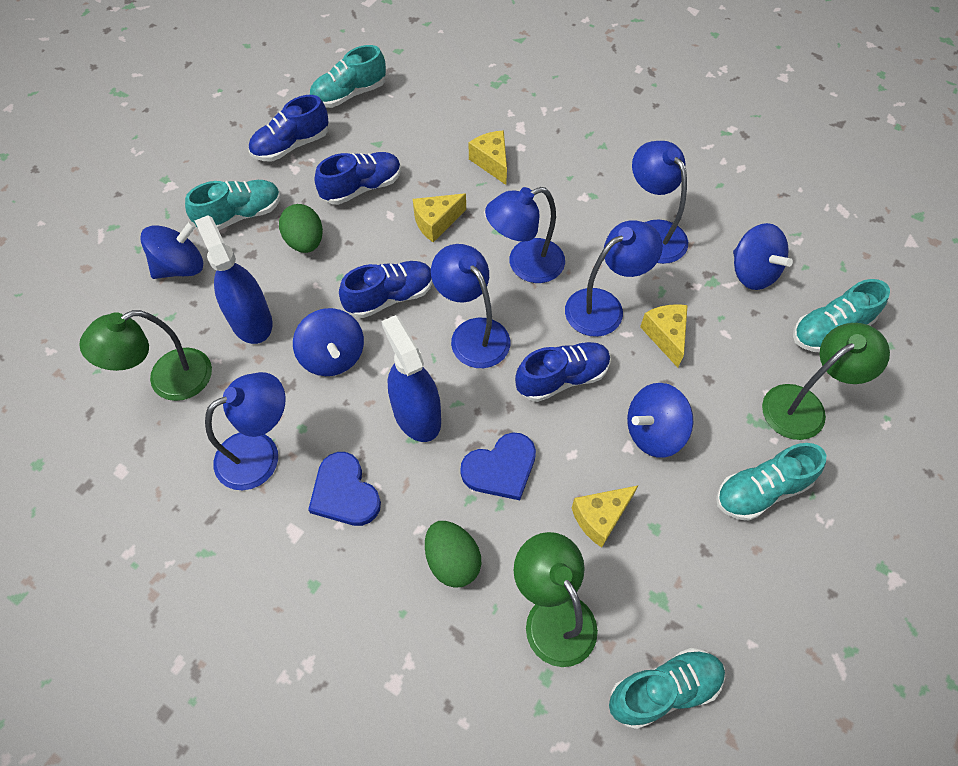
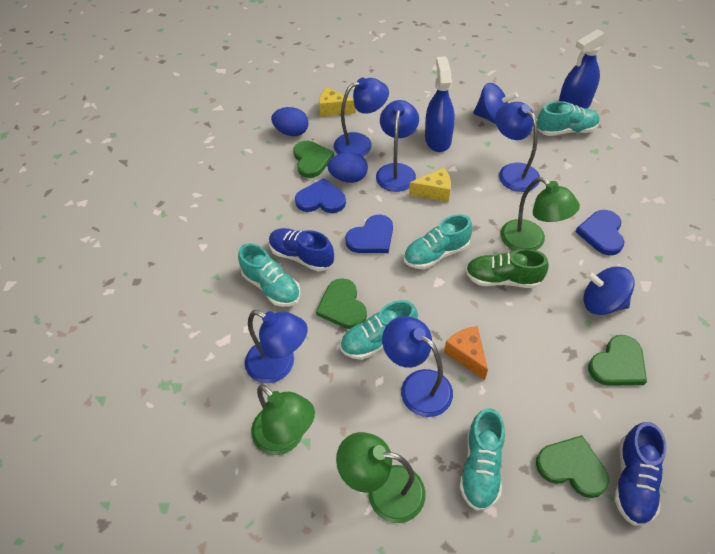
blue egg: none = 0 -> [271,107,309,136] [327,152,368,183] = 2
blue heart: [308,452,381,526] [460,433,536,500] = 2 -> [295,178,346,213] [345,214,393,253] [575,210,625,255] = 3
blue shoe: [249,95,329,161] [314,152,401,205] [339,261,433,318] [515,342,611,402] = 4 -> [269,228,334,271] [614,422,666,526] = 2
blue spinning top: [140,221,203,279] [293,308,364,376] [627,383,693,458] [733,223,793,290] = 4 -> [473,83,518,124] [584,266,635,315] = 2
green egg: [279,204,323,253] [425,521,481,588] = 2 -> none = 0
green heart: none = 0 -> [293,141,334,178] [316,278,367,329] [536,435,609,498] [588,335,647,386] = 4
green shoe: none = 0 -> [466,249,549,288] = 1
orange cheese: none = 0 -> [444,326,488,380] = 1
yellow cheese: [413,193,466,242] [469,130,507,185] [572,486,638,548] [640,304,687,368] = 4 -> [319,87,356,117] [409,168,451,202] = 2

